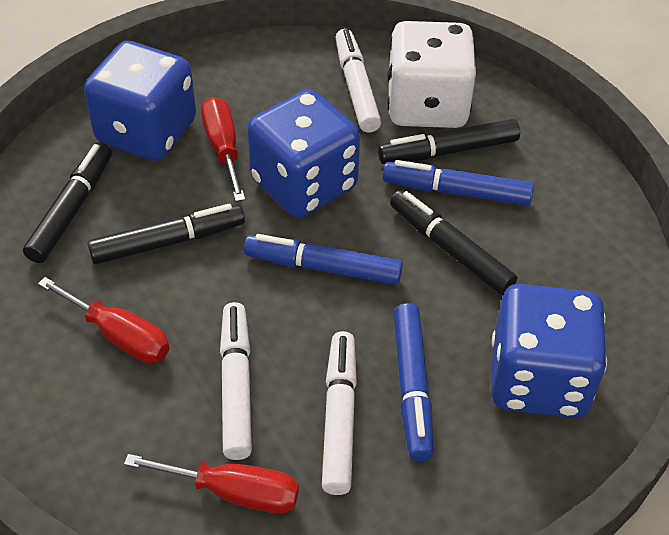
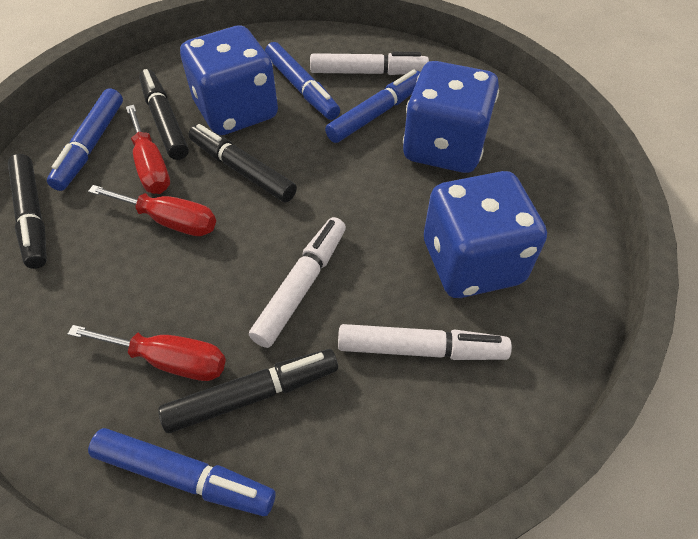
blue marker: [244,234,403,285] [383,160,534,206] [394,303,433,461] = 3 -> [47,88,123,191] [88,428,276,516] [265,42,340,120] [325,69,420,143] = 4
white dice: [387,21,476,128] = 1 -> none = 0

